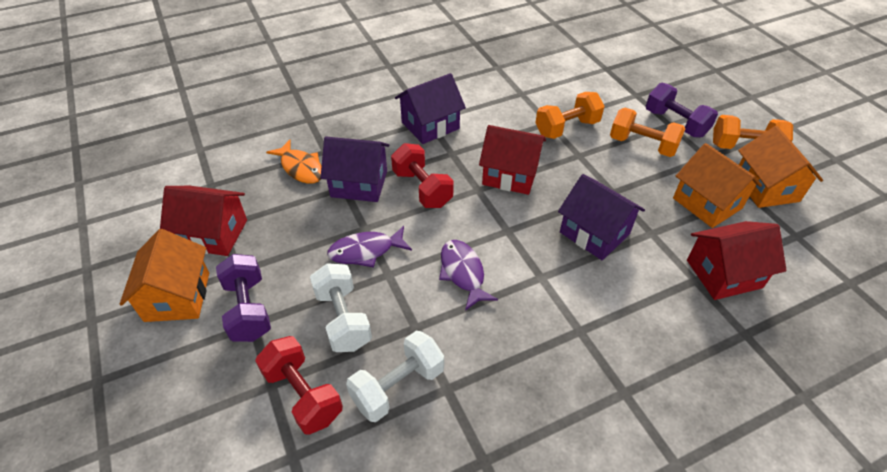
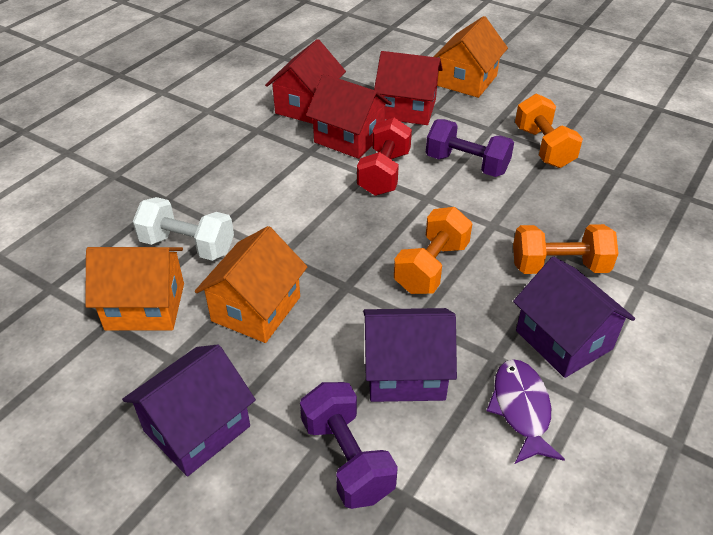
orange fish: [266,140,322,184] = 1 -> none = 0
purple fish: [327,226,412,267] [439,240,498,311] = 2 -> [487,359,565,464] = 1
red dumbbell: [255,336,343,435] [391,143,454,208] = 2 -> [357,118,412,196] = 1
white dumbbell: [310,263,372,352] [346,331,444,422] = 2 -> [133,197,234,261] = 1

